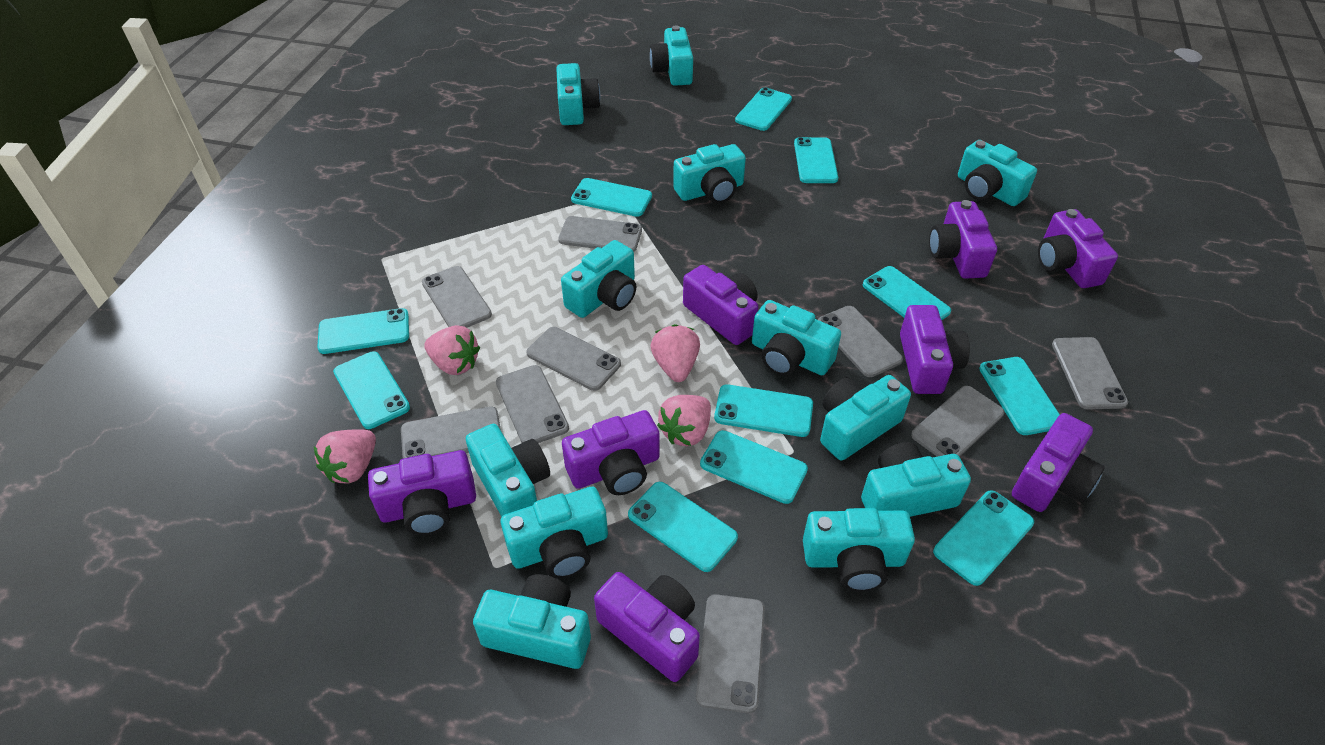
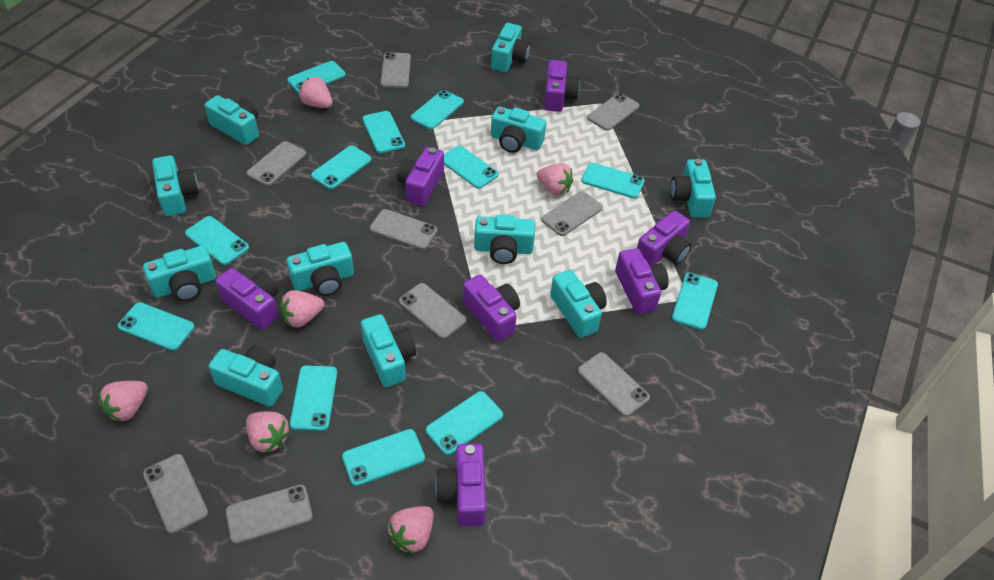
pink strawberry: [314,430,376,483] [424,325,480,375] [650,324,700,382] [657,395,711,446] = 4 -> [99,381,148,421] [246,412,291,453] [280,290,324,328] [299,77,332,108] [387,506,434,554] [537,163,573,196] = 6
purple camera: [368,450,476,535] [562,410,660,495] [594,572,700,682] [683,265,758,345] [900,305,970,394] [929,200,997,279] [1012,413,1105,512] [1038,209,1118,288] = 8 -> [216,268,278,330] [397,147,444,206] [435,443,486,526] [463,275,520,342] [544,60,580,112] [615,248,669,315] [637,211,691,265] = 7
turquoise camera: [466,424,550,517] [473,574,591,669] [501,487,608,579] [556,63,600,125] [561,240,636,318] [650,25,693,86] [673,144,746,204] [752,300,841,376] [803,508,915,592] [820,375,911,460] [861,442,971,517] [958,140,1037,206] = 12 -> [143,245,216,301] [152,155,199,216] [205,95,259,145] [209,346,283,407] [287,242,354,296] [361,314,416,387] [474,215,535,264] [491,23,530,72] [491,107,546,153] [550,270,607,338] [670,159,716,217] = 11
turquoise phone: [317,308,409,354] [333,351,410,429] [571,178,652,217] [628,482,738,572] [700,430,808,504] [714,384,813,437] [735,87,792,131] [794,137,838,183] [863,266,951,320] [933,490,1034,586] [979,357,1060,435] = 11 -> [118,302,195,351] [185,216,249,265] [287,61,346,93] [290,365,337,431] [311,146,372,189] [342,429,425,486] [362,111,405,153] [411,90,464,129] [426,391,503,455] [444,146,499,189] [581,163,644,199] [672,273,718,330] = 12

